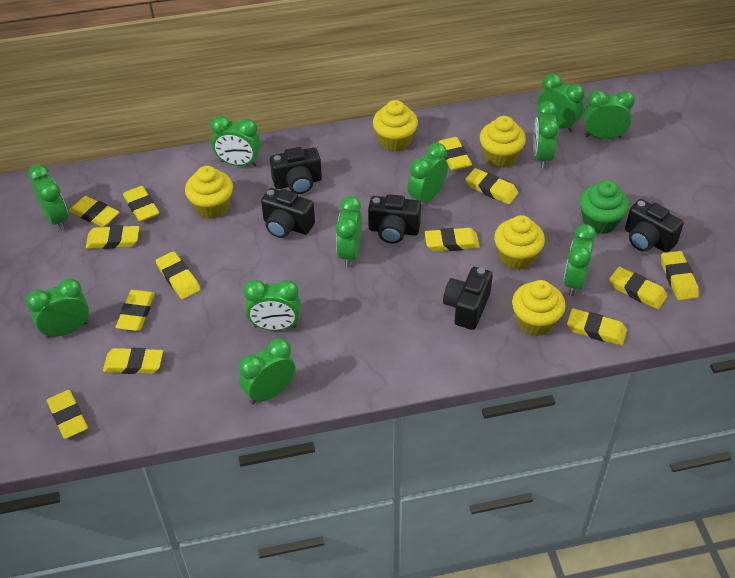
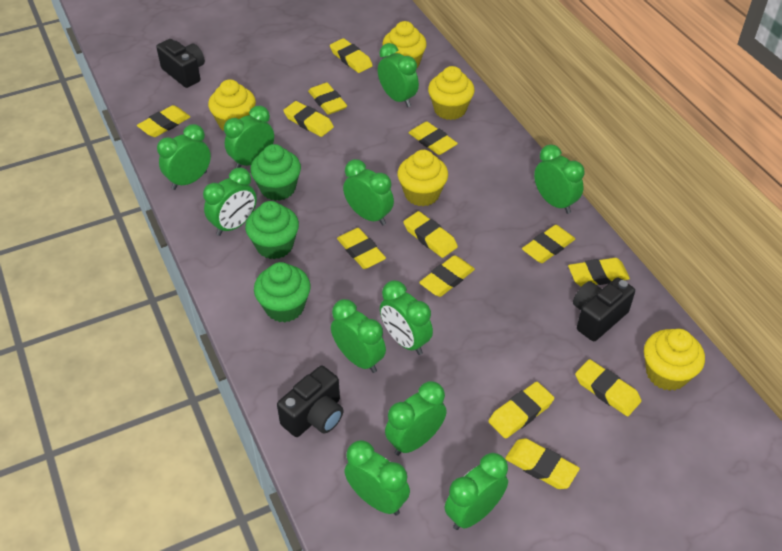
black camera: [261,188,315,238] [270,147,322,194] [368,194,421,243] [443,267,493,330] [625,199,684,253] = 5 -> [156,39,205,88] [277,365,344,437] [573,278,635,341] = 3
green cupcake: [580,180,629,234] = 1 -> [245,201,299,259] [250,144,301,201] [254,262,311,323] = 3

